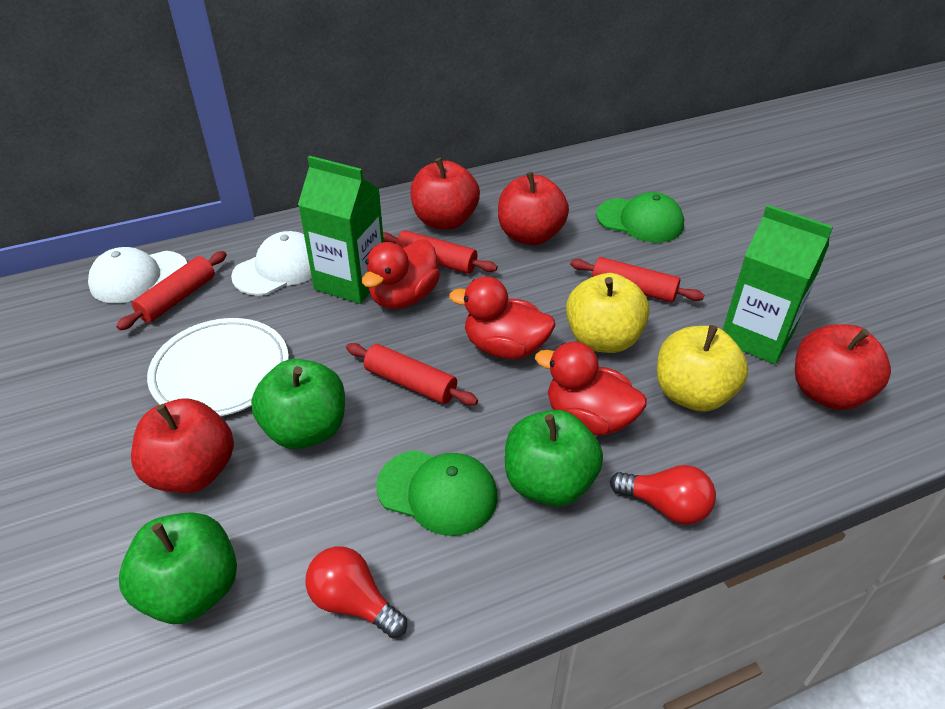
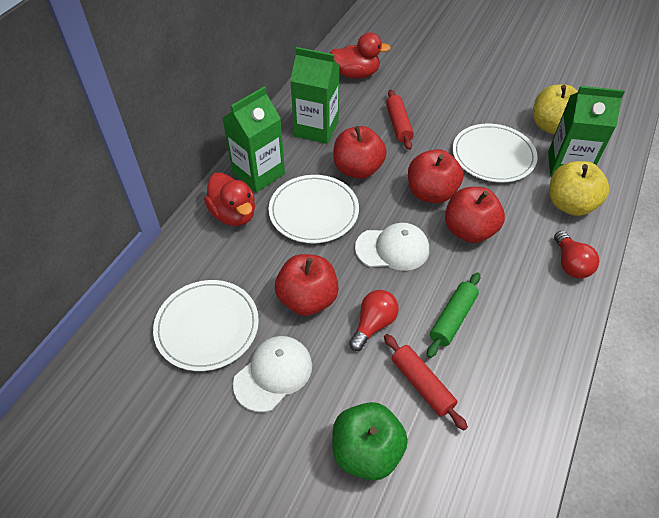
green apple: [119,512,237,624] [251,359,345,449] [505,410,603,506] = 3 -> [332,402,408,481] = 1
green cap: [376,450,498,536] [596,192,684,243] = 2 -> none = 0
green carton: [298,156,384,304] [723,205,833,364] = 2 -> [223,87,285,193] [290,47,339,144] [548,86,625,177] = 3
green rolling pin: none = 0 -> [427,272,480,358] = 1
red duck: [362,239,440,309] [449,276,555,359] [535,342,647,435] = 3 -> [204,173,255,226] [330,32,391,79] = 2
red rolling pin: [117,251,227,330] [346,343,478,406] [383,230,498,274] [570,257,704,302] = 4 -> [384,334,468,430] [386,90,414,150] = 2
white plate: [147,318,289,416] = 1 -> [153,280,259,371] [268,175,359,243] [452,124,538,183] = 3

